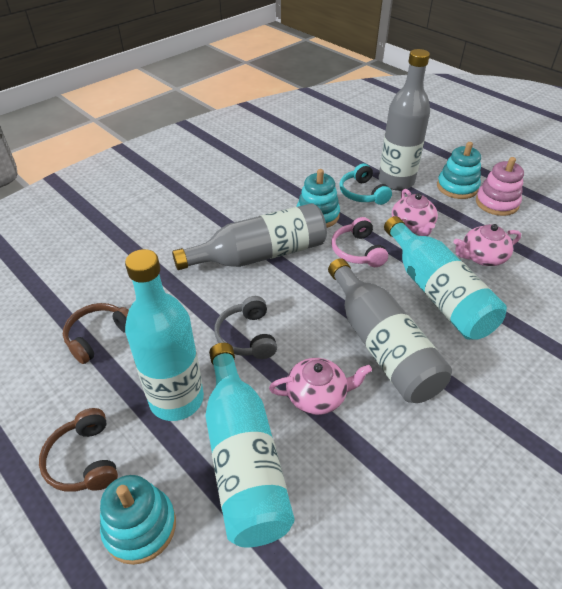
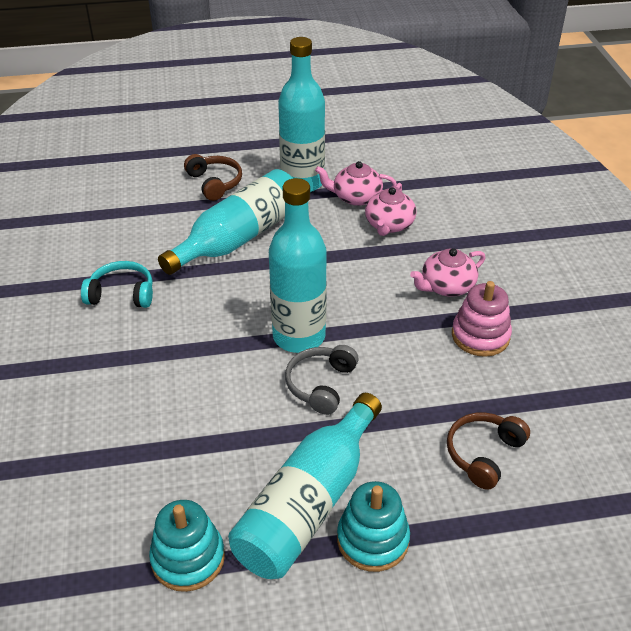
grey bottle: [172,203,327,270] [328,258,452,403] [378,49,430,190] = 3 -> none = 0
pink headphones: [331,217,388,267] = 1 -> none = 0
turquoise bottle: [125,249,204,421] [205,343,294,548] [384,216,507,340] = 3 -> [158,169,294,275] [228,393,382,579] [269,178,327,353] [278,37,325,192] = 4
turquoise stacking toy: [100,475,176,565] [297,169,340,228] [437,142,481,199] = 3 -> [149,500,225,592] [337,481,410,572] = 2

